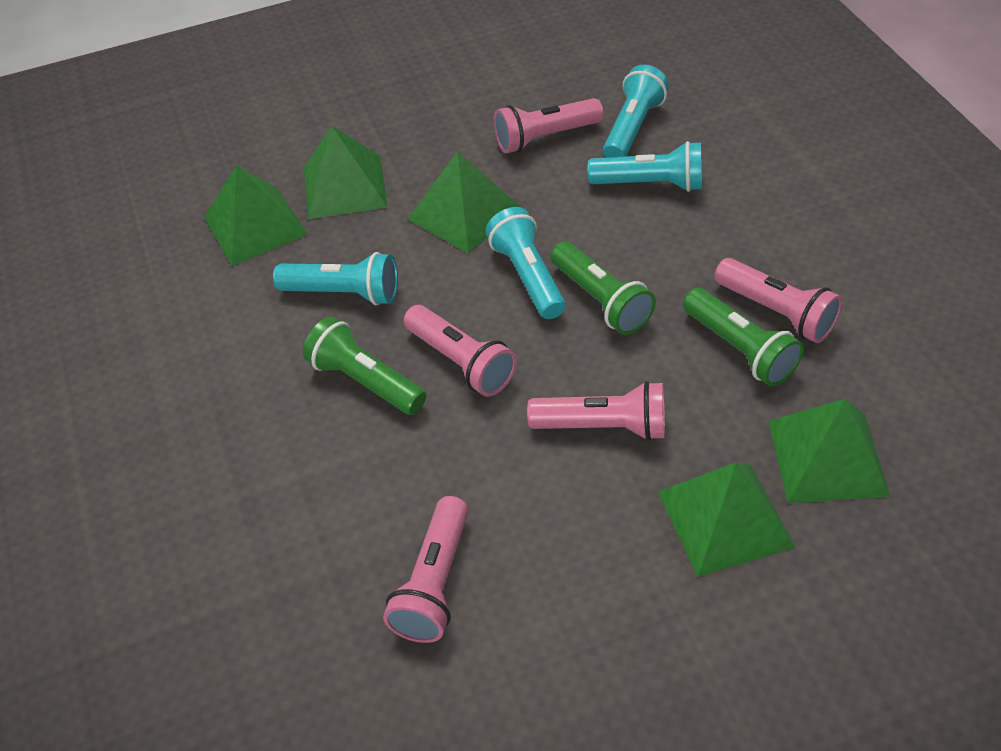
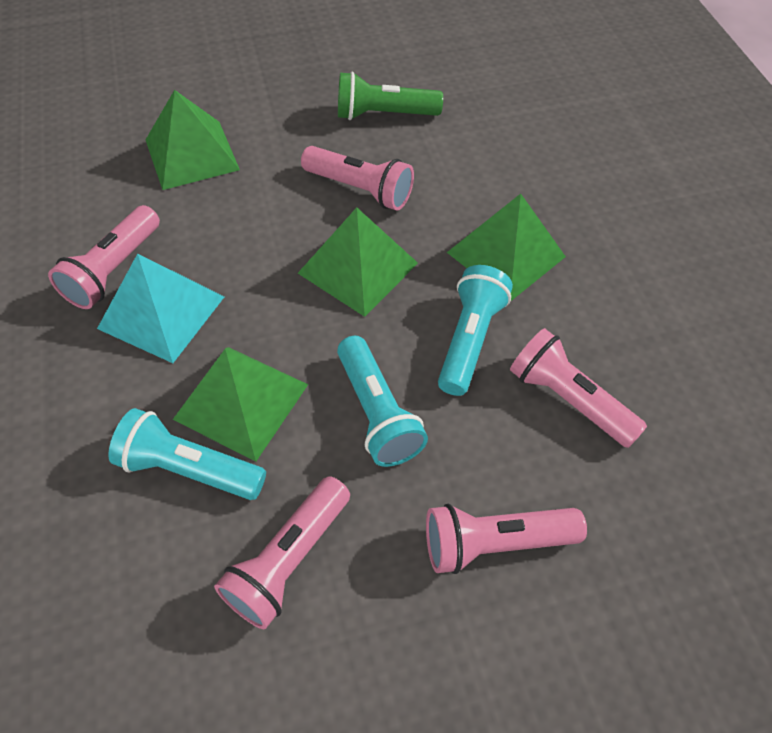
green flashlight: [303,317,426,415] [551,241,656,335] [683,288,804,386] = 3 -> [338,72,443,120] = 1
green pyramid: [204,165,308,266] [304,125,388,219] [408,151,520,254] [658,462,795,577] [768,398,890,503] = 5 -> [146,90,240,190] [173,347,308,462] [298,207,418,317] [447,194,566,302] = 4
turquoise flashlight: [273,252,398,305] [486,207,566,319] [588,141,702,192] [603,65,669,158] = 4 -> [108,408,266,500] [337,336,428,467] [438,265,513,396] = 3
turquoise pyramid: none = 0 -> [97,253,224,363] = 1

